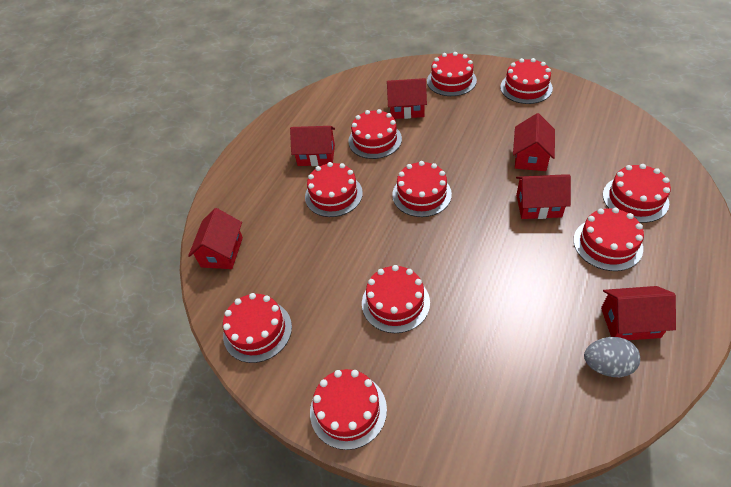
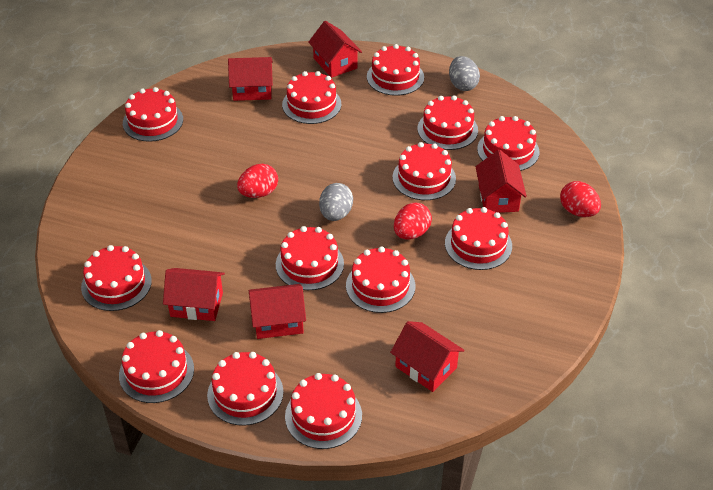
grey egg: [584,337,640,377] = 1 -> [319,183,353,221] [449,56,480,91] = 2
red cake: [223,293,292,363] [305,162,363,217] [310,369,387,450] [348,109,402,159] [362,265,430,333] [392,161,452,217] [427,52,477,96] [500,58,553,104] [573,208,644,271] [603,164,671,223] = 10 -> [81,245,152,311] [119,330,194,403] [123,87,183,142] [207,352,284,426] [276,226,344,290] [282,71,341,124] [285,373,362,449] [346,246,415,313] [367,44,424,96] [393,142,456,200] [418,95,478,150] [445,207,512,270] [477,116,539,171] = 13
red egg: none = 0 -> [237,164,278,198] [394,203,432,240] [560,181,601,217] = 3

